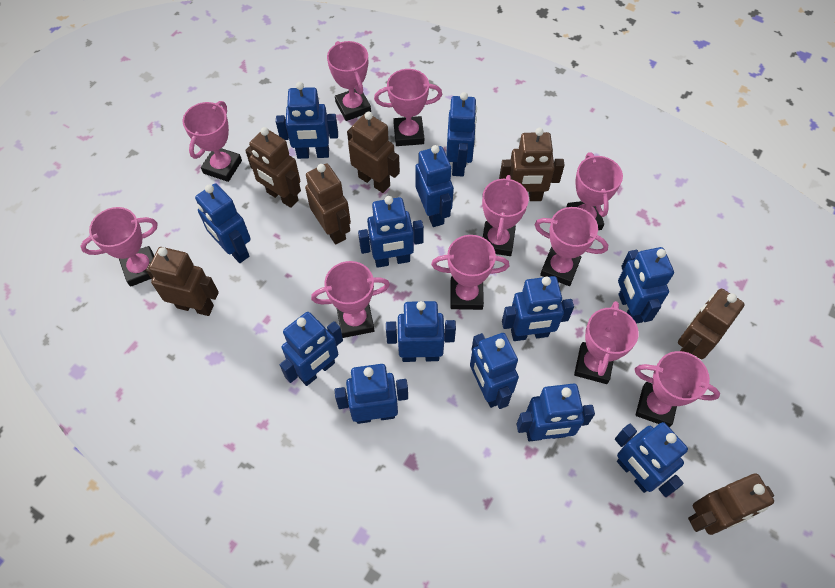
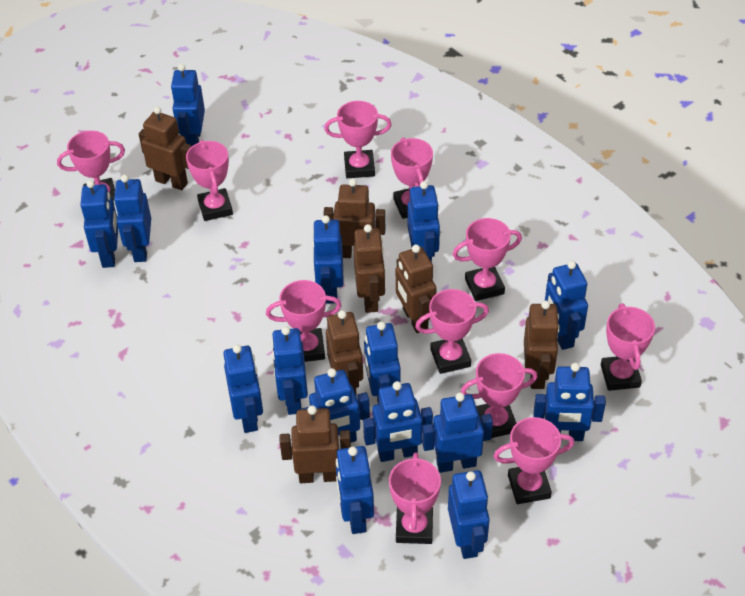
blue robot: [195,183,251,263] [276,82,338,159] [280,312,343,386] [334,364,408,424] [358,196,424,268] [386,301,456,362] [415,145,454,227] [446,92,477,176] [470,333,519,409] [502,276,574,341] [517,384,595,441] [615,422,688,497] [618,247,674,324] = 13 -> [80,180,118,268] [114,175,151,262] [171,64,205,146] [223,345,263,433] [271,326,308,415] [301,368,370,443] [312,215,344,304] [336,446,374,534] [363,381,433,462] [364,321,401,404] [408,181,440,262] [422,392,493,473] [448,470,490,559] [533,363,606,441] [545,261,588,350] = 15

